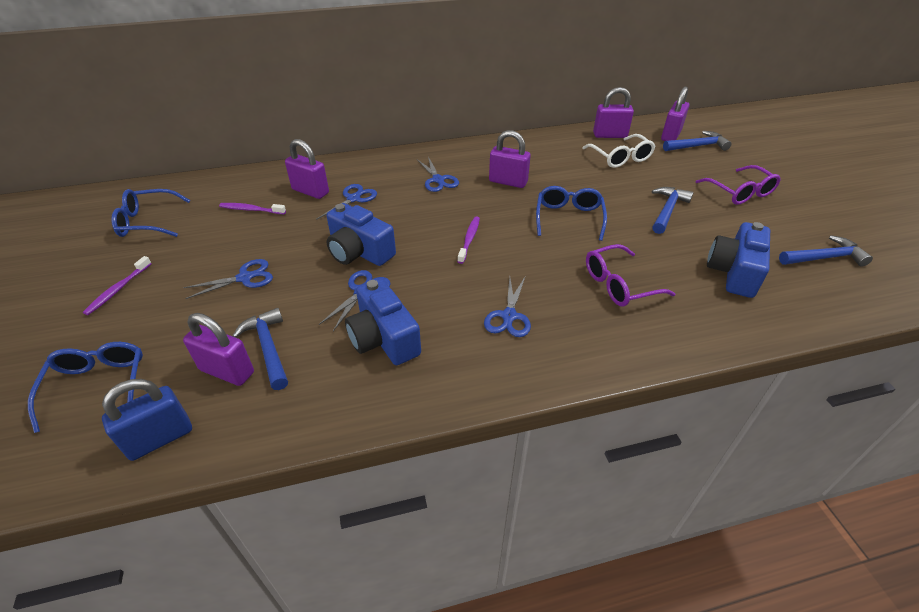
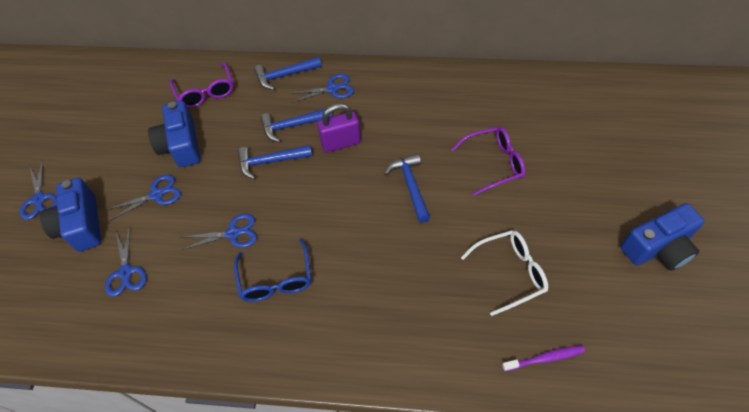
blue glasses: [28,342,143,433] [111,189,191,237] [536,186,607,241] = 3 -> [234,238,311,302] = 1
blue padlock: [102,379,192,461] = 1 -> none = 0
purple padlock: [183,313,254,386] [285,139,329,199] [489,130,531,188] [593,87,634,138] [661,87,689,141] = 5 -> [317,103,361,153] = 1
purple toothbrush: [83,256,152,315] [219,203,286,214] [457,217,480,264] = 3 -> [502,345,585,372] = 1

